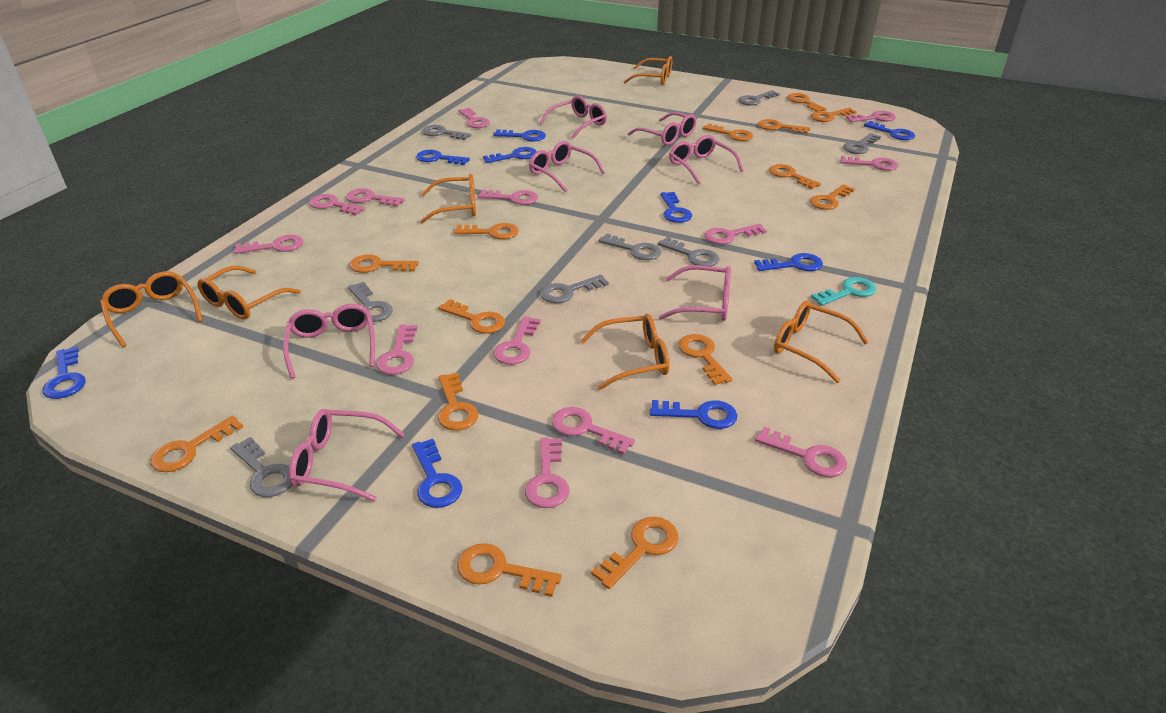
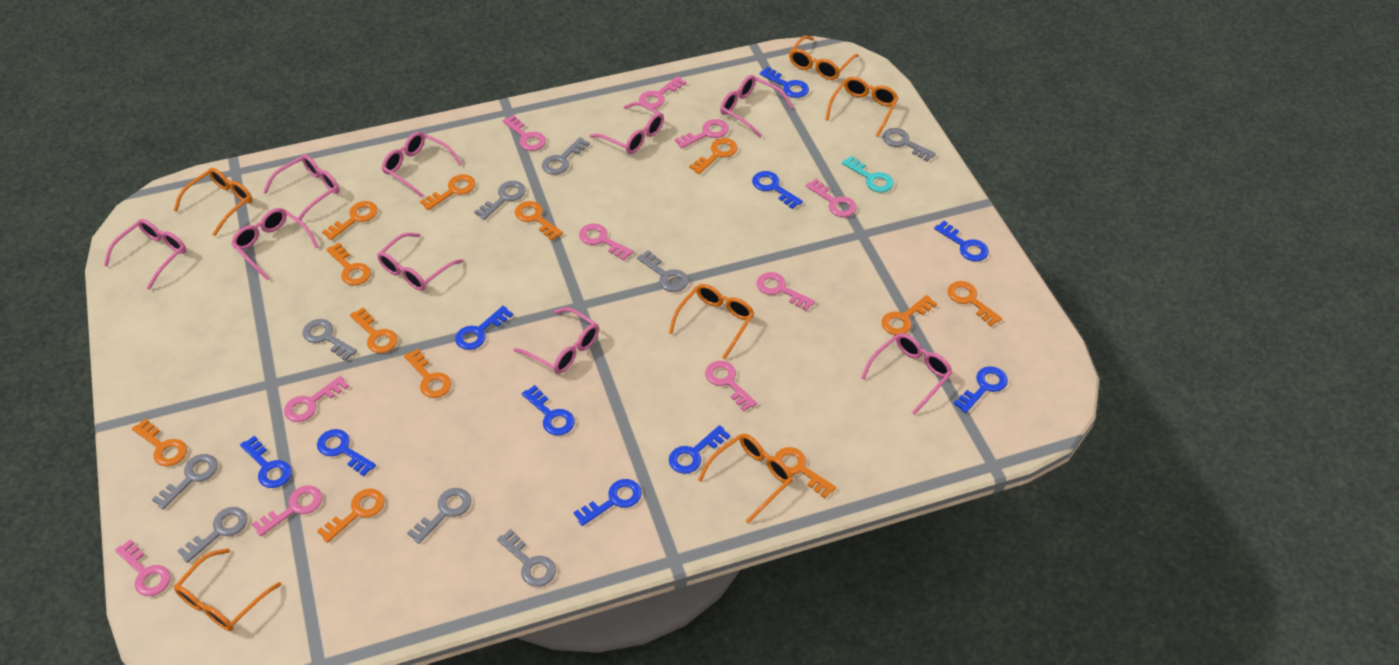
blue key: [42,347,86,399] [412,439,462,508] [416,150,470,165] [483,147,537,163] [493,129,546,142] [650,400,737,429] [660,192,692,223] [754,253,823,271] [864,121,915,140] = 9 -> [240,436,292,488] [317,429,376,476] [455,306,513,350] [522,385,575,435] [573,479,642,526] [669,425,730,474] [752,171,803,209] [759,67,809,98] [934,221,989,261] [953,366,1008,413] = 10
grey key: [230,437,292,497] [348,282,393,322] [422,125,471,140] [540,275,609,303] [599,233,661,260] [658,237,719,266] [738,90,780,105] [843,133,881,154] = 8 -> [152,454,218,510] [177,507,248,563] [302,319,357,361] [407,488,471,544] [474,181,526,220] [497,529,556,587] [542,137,590,175] [637,250,689,292] [883,128,936,162] = 9
orange key: [150,415,243,472] [350,254,419,273] [438,299,505,334] [438,372,479,431] [454,223,519,239] [457,543,562,597] [591,517,679,589] [678,334,733,385] [703,123,753,141] [758,119,810,134] [769,164,821,189] [787,93,826,112] [810,184,855,210] [811,108,857,122] = 14 -> [132,419,187,466] [317,488,385,543] [322,201,378,240] [326,243,371,285] [350,307,398,353] [404,349,452,398] [420,174,476,210] [515,201,563,241] [689,138,738,174] [774,447,836,498] [881,295,937,335] [947,281,1002,326] = 12
pink glasses: [283,304,375,379] [289,409,405,502] [529,141,605,192] [540,95,607,139] [628,112,696,145] [659,265,731,321] [669,135,743,184] = 7 -> [104,219,186,290] [231,208,319,280] [263,154,339,220] [377,233,463,291] [382,132,462,198] [513,307,599,374] [589,102,664,154] [720,75,793,138] [861,333,953,415] = 9
pink key: [234,235,303,254] [309,194,365,215] [346,188,404,207] [376,325,417,375] [459,108,490,128] [478,190,538,205] [494,316,541,365] [525,437,569,508] [552,407,635,455] [704,224,767,244] [755,427,847,477] [840,156,898,171] [846,111,896,122] = 13 -> [115,539,171,596] [252,485,322,537] [284,376,349,422] [502,115,546,151] [579,223,633,261] [639,76,686,109] [675,119,729,149] [705,361,757,411] [756,272,815,311] [806,179,857,217] = 10

